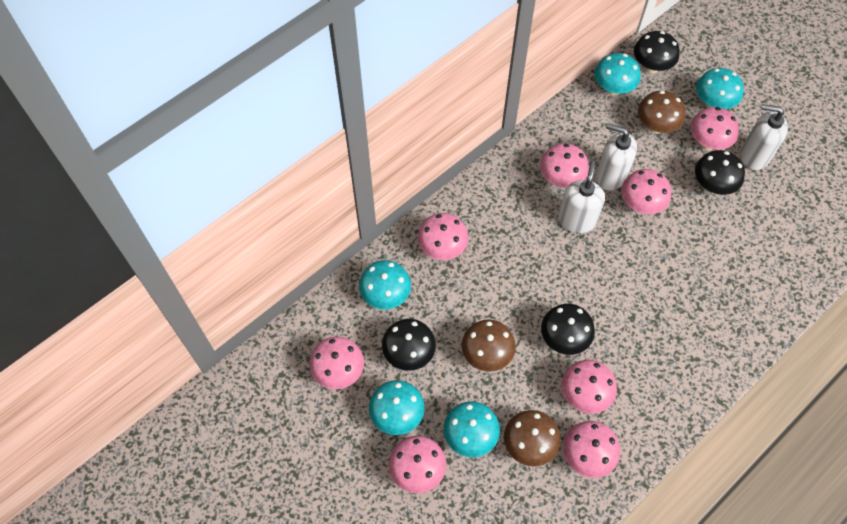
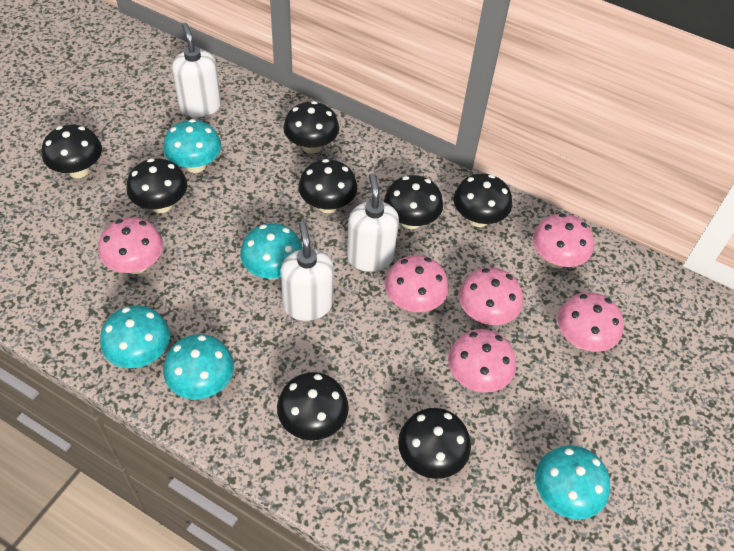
black mushroom: [382,319,436,371] [541,304,595,355] [634,31,680,73] [695,150,745,195] = 4 -> [42,125,102,178] [126,158,187,213] [277,372,349,440] [284,101,339,154] [299,159,357,213] [384,175,443,229] [398,408,471,479] [453,173,512,227] = 8
brown mushroom: [462,320,516,371] [504,410,561,467] [638,91,685,133] = 3 -> none = 0
pink mushroom: [310,337,364,389] [389,436,446,493] [418,213,468,260] [540,143,589,188] [562,360,617,414] [563,421,620,478] [621,169,671,214] [690,107,739,150] = 8 -> [99,217,163,274] [385,255,449,312] [448,329,516,393] [459,267,523,325] [533,213,594,268] [557,292,623,352] = 6

